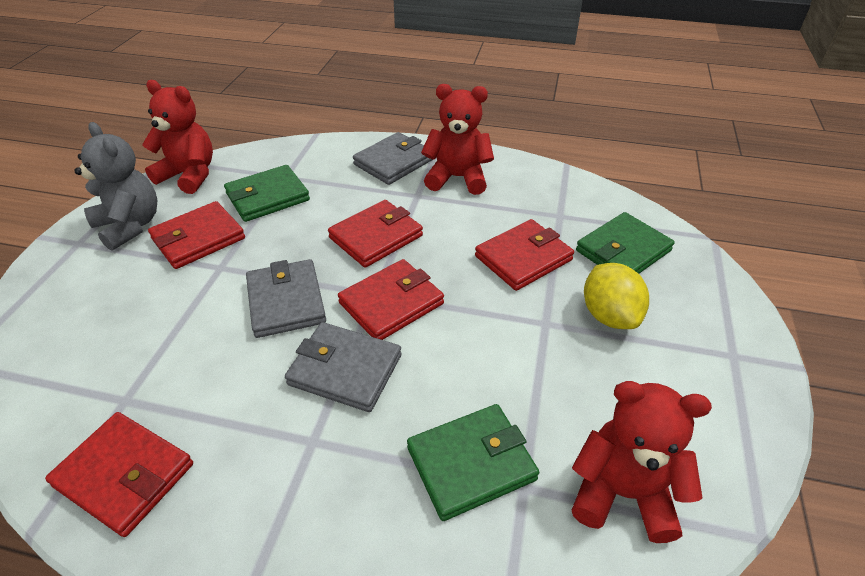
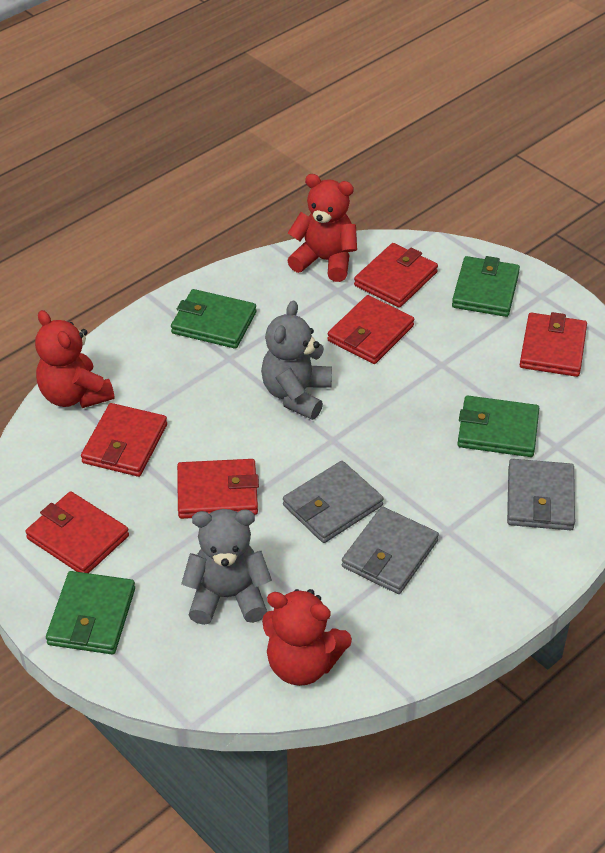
green wallet: [224,165,310,222] [407,404,539,521] [576,212,675,274] = 3 -> [46,571,135,654] [171,289,257,349] [452,256,520,317] [457,395,539,457] = 4
grey teddy bear: [74,122,157,251] = 1 -> [181,509,272,625] [261,301,332,420] = 2
red wallet: [45,412,193,537] [148,201,245,269] [328,200,423,268] [338,259,444,340] [475,219,574,291] = 5 -> [25,491,129,573] [81,403,167,477] [177,459,259,519] [327,295,414,364] [354,243,438,308] [520,312,587,377] = 6
yellow lemon: [584,263,649,329] = 1 -> none = 0

